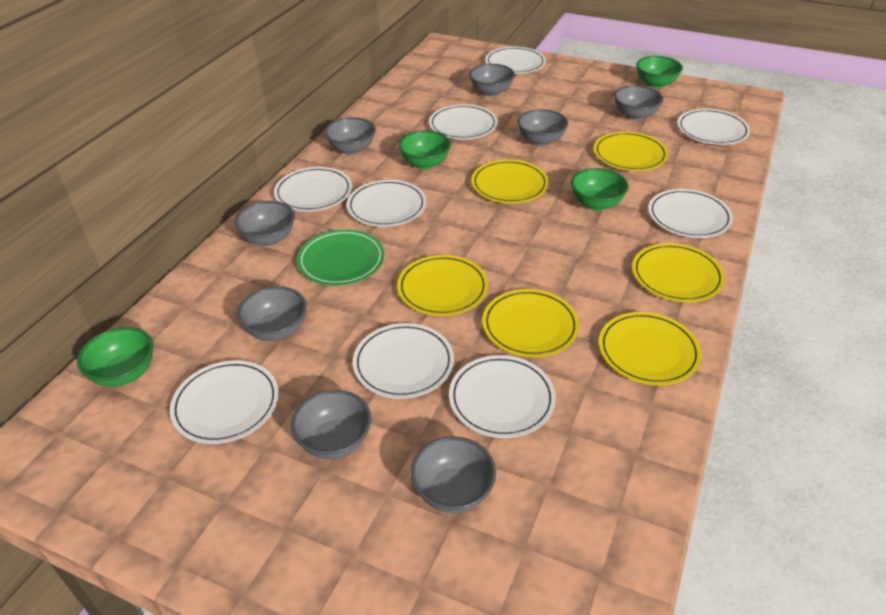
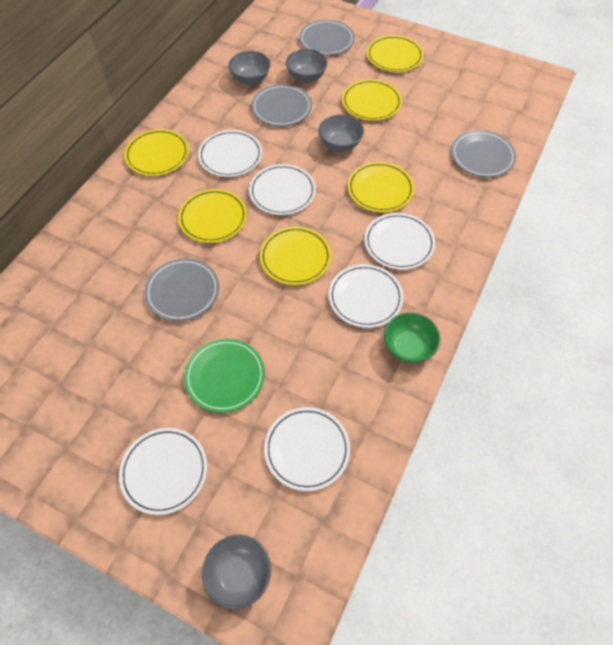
green bowl: [77,327,153,387] [398,130,451,169] [571,168,629,211] [636,56,683,88] = 4 -> [384,312,441,364] = 1
grey bowl: [234,201,295,246] [237,286,307,341] [291,390,371,459] [325,117,376,155] [411,436,496,513] [469,64,515,97] [517,109,568,146] [614,85,663,120] = 8 -> [202,535,271,609] [229,51,270,85] [286,49,328,83] [319,114,364,152] = 4
grey plate: none = 0 -> [144,259,219,321] [252,84,312,126] [299,20,355,55] [451,130,516,177] = 4
white plate: [170,360,279,444] [274,167,352,212] [347,180,427,227] [353,323,454,399] [429,104,498,140] [449,355,556,438] [485,47,546,74] [648,189,733,238] [677,109,750,145] = 9 -> [119,428,207,515] [198,130,262,177] [249,164,316,215] [264,407,350,491] [329,264,403,328] [364,213,435,270] = 6

